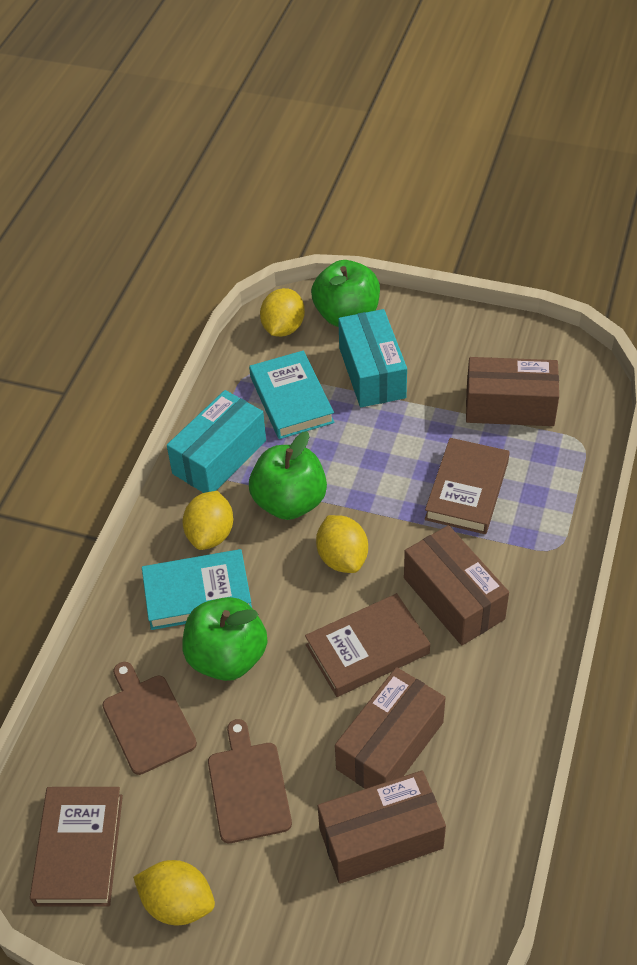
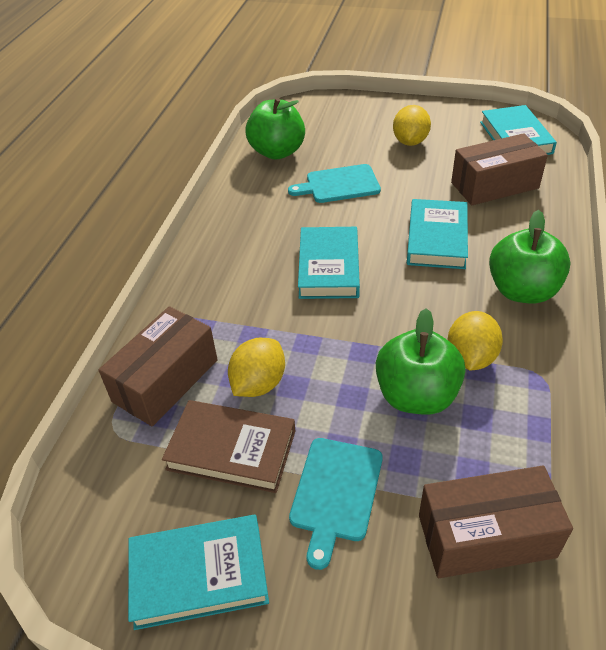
brown book: [30,787,123,906] [305,593,430,697] [425,438,510,534] = 3 -> [162,400,296,493] = 1
brown box: [318,770,446,884] [335,667,446,789] [404,525,509,646] [466,357,559,426] = 4 -> [98,306,218,426] [419,466,573,578] [451,133,548,205] = 3
brown cutting board: [103,662,197,775] [208,719,292,843] = 2 -> none = 0
turquoise book: [142,549,252,630] [249,351,335,439] = 2 -> [128,515,269,630] [298,227,360,299] [407,199,468,269] [480,105,557,155] = 4
turquoise box: [167,390,266,493] [338,309,407,407] = 2 -> none = 0
turquoise cutting board: none = 0 -> [288,164,381,203] [289,438,383,570] = 2
yellow lemon: [133,860,215,925] [183,491,233,550] [260,288,305,337] [316,515,368,573] = 4 -> [228,338,285,397] [393,105,431,146] [448,311,503,370] = 3

